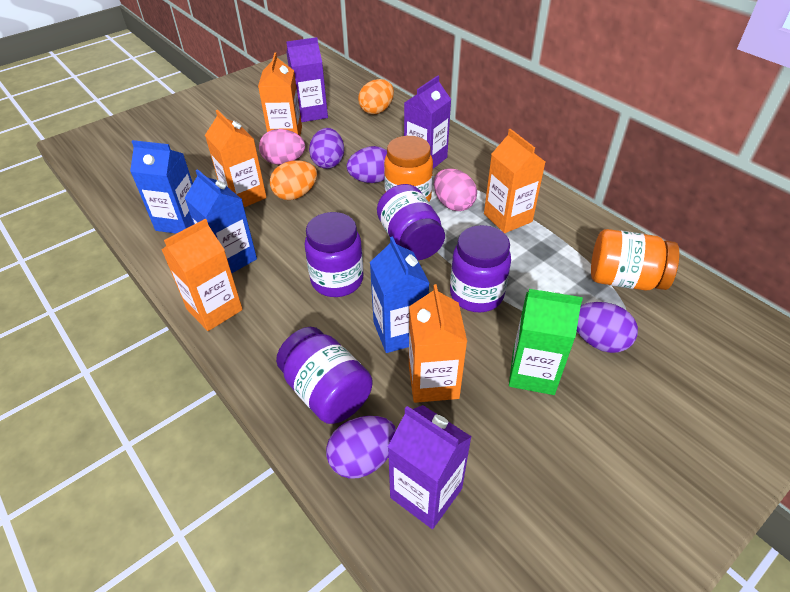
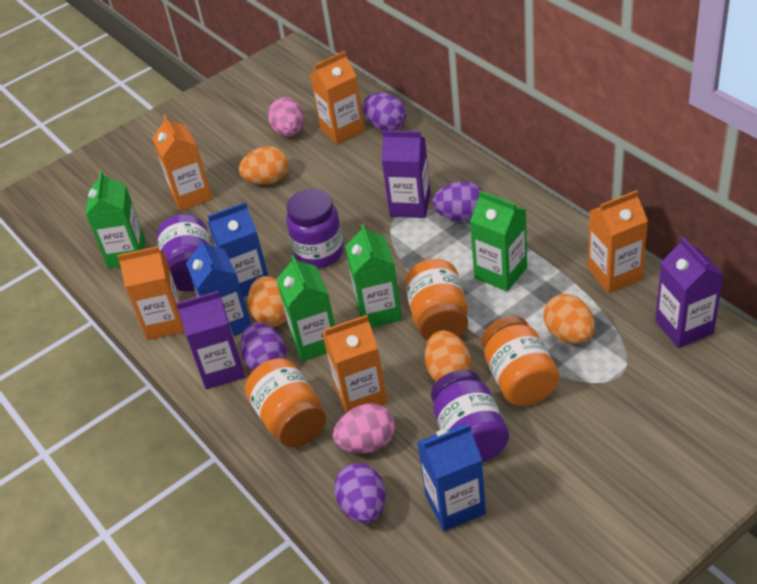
green carton: [509,289,583,395] = 1 -> [86,170,145,268] [276,255,335,362] [345,224,402,328] [470,191,527,291] = 4
orange egg: [270,160,317,200] [358,79,394,114] = 2 -> [239,146,289,185] [248,276,287,327] [424,330,471,382] [543,294,595,344] = 4
orange jar: [384,136,433,202] [591,229,679,290] = 2 -> [245,358,326,447] [405,259,468,341] [481,316,559,406] = 3
purple jar: [276,327,373,424] [305,212,364,297] [377,184,445,260] [450,225,511,312] = 4 -> [157,214,211,292] [286,189,344,268] [431,370,509,463] = 3

